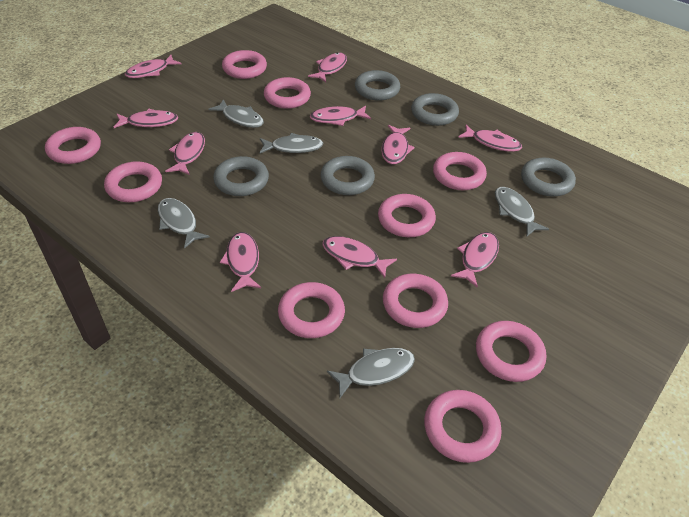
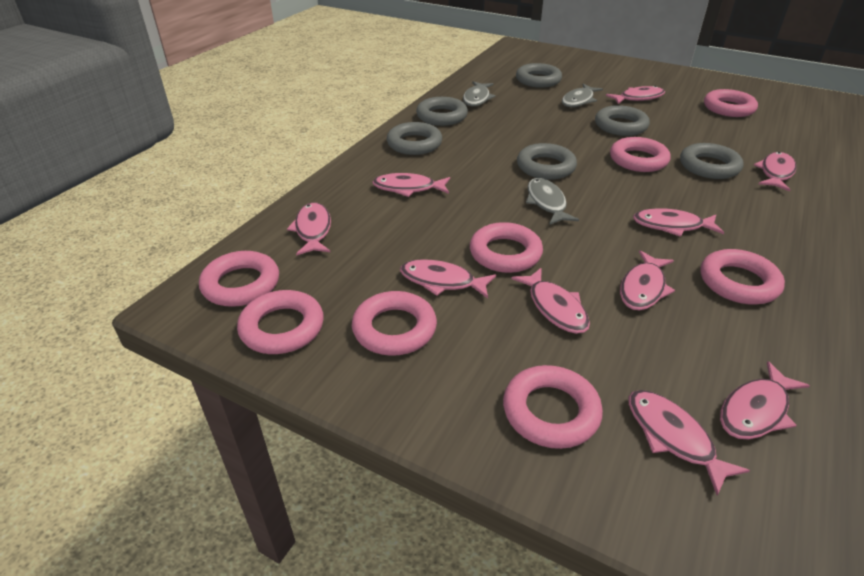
grey fish: [158,198,210,249] [209,99,264,128] [260,133,324,153] [327,348,415,398] [495,187,549,236] = 5 -> [463,81,495,106] [526,178,579,225] [562,84,603,107] = 3
grey ring: [213,156,269,196] [320,156,375,195] [355,70,400,101] [411,93,459,126] [521,158,576,197] = 5 -> [387,122,442,155] [416,97,468,126] [516,63,562,88] [517,143,577,180] [595,105,650,136] [680,143,744,179] = 6
pink ring: [45,127,101,164] [104,161,162,202] [222,50,267,79] [264,77,311,109] [278,282,345,338] [378,194,436,237] [383,274,448,328] [424,390,502,463] [433,152,487,190] [476,321,546,382] = 10 -> [199,251,279,307] [237,290,324,354] [352,291,437,356] [470,222,543,273] [503,365,603,449] [610,137,671,172] [701,249,785,305] [704,89,758,117] = 8

